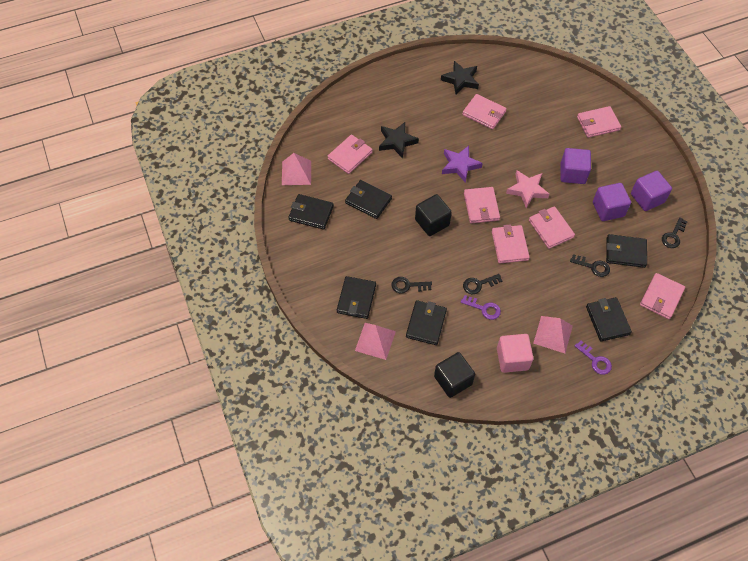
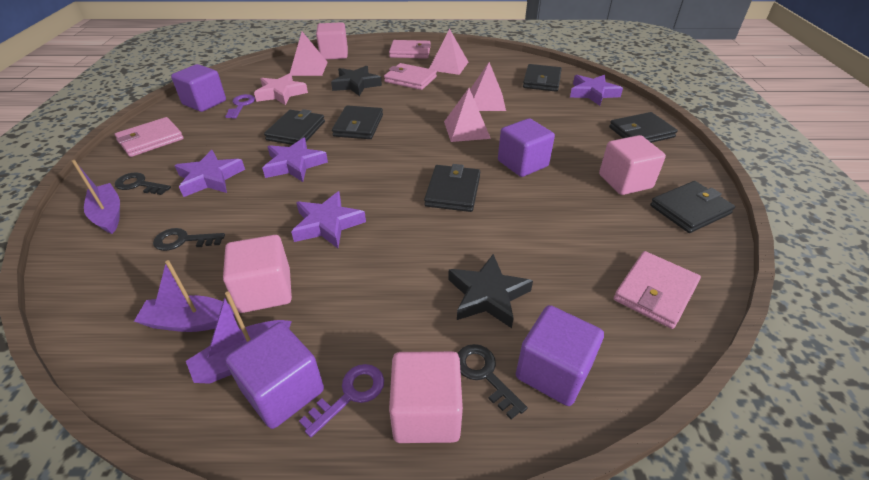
black cube: [415,194,452,236] [434,352,475,398] = 2 -> none = 0
black key: [391,277,432,293] [463,274,502,294] [570,254,610,277] [662,218,687,248] = 4 -> [115,172,171,195] [153,228,225,251] [458,344,527,420] = 3
pink cube: [497,334,533,373] = 1 -> [223,235,292,313] [316,22,348,60] [389,351,463,443] [599,135,666,195] = 4
pink pyramid: [282,153,311,185] [355,323,396,360] [533,316,573,353] = 3 -> [290,32,328,76] [429,29,468,75] [444,88,491,142] [470,62,506,111] = 4
pink wallet: [328,135,373,174] [462,94,507,129] [464,187,500,223] [492,224,530,263] [529,206,575,249] [577,106,621,138] [640,273,685,319] = 7 -> [115,117,184,157] [384,63,437,90] [389,40,431,59] [614,251,701,329] = 4
purple boat: none = 0 -> [72,160,120,234] [134,260,235,332] [186,291,292,384] = 3
purple cube: [560,148,591,184] [593,183,631,221] [631,171,672,211] = 3 -> [171,64,226,112] [225,322,324,429] [498,118,555,177] [516,305,604,406] = 4
purple star: [442,146,483,183] = 1 -> [174,150,245,197] [262,138,328,182] [291,191,366,248] [570,75,623,106] = 4

